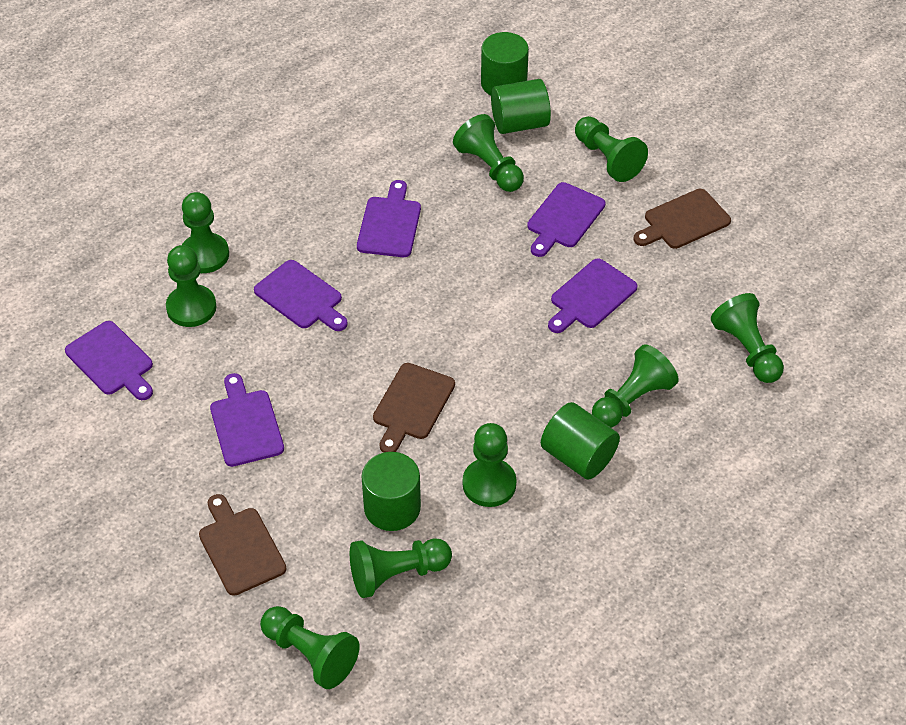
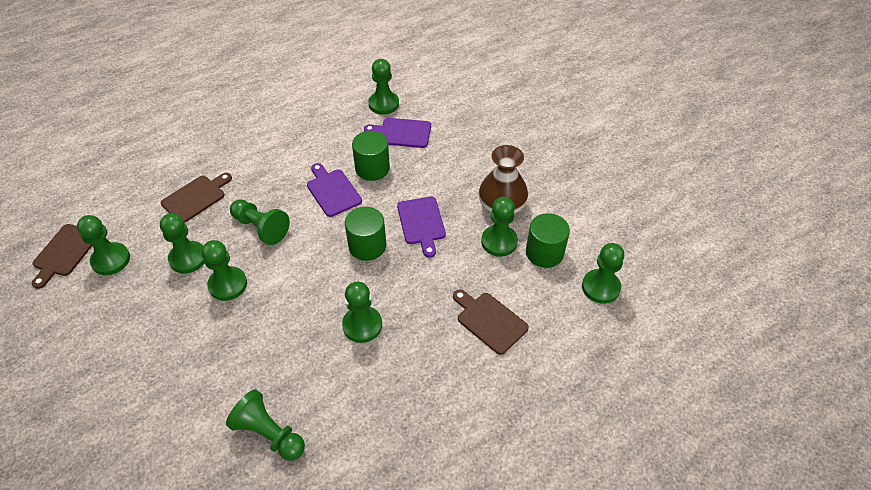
brown vase: none = 0 -> [479,145,528,214] = 1
green cylinder: [361,452,421,531] [481,32,529,96] [491,79,551,134] [541,402,620,479] = 4 -> [345,207,386,261] [352,131,390,181] [526,213,570,268] = 3
purple cutting board: [65,321,153,400] [210,373,284,467] [254,260,348,331] [357,180,421,257] [527,182,606,257] [548,258,637,333] = 6 -> [307,163,362,217] [364,118,431,148] [397,197,446,258] = 3

